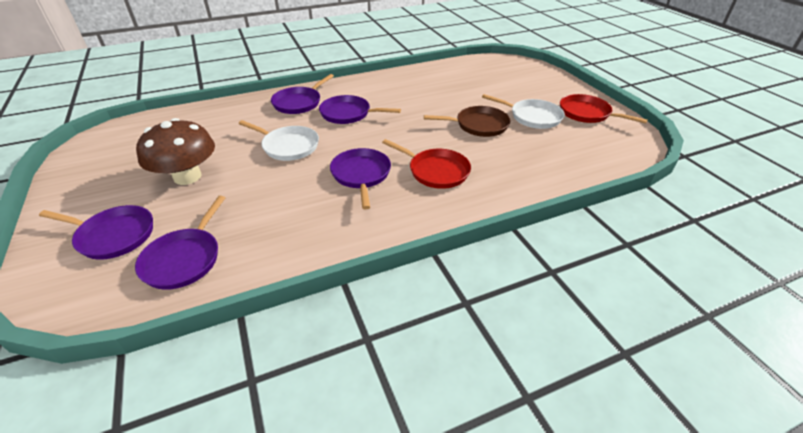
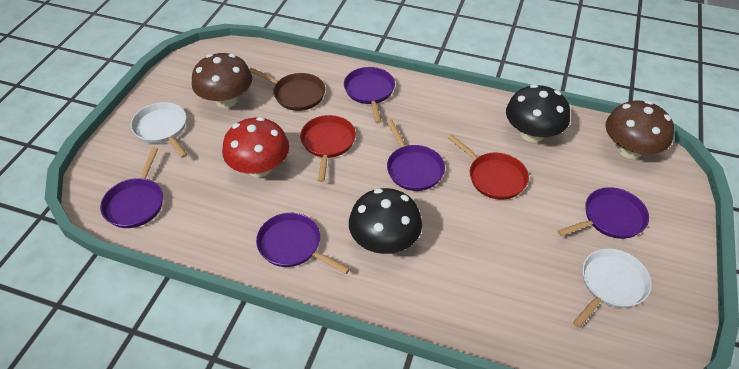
black mushroom: none = 0 -> [349,188,422,254] [506,84,570,143] = 2
brown mushroom: [136,118,215,185] = 1 -> [192,53,252,108] [605,100,674,159] = 2
red mushroom: none = 0 -> [222,117,289,177] = 1

